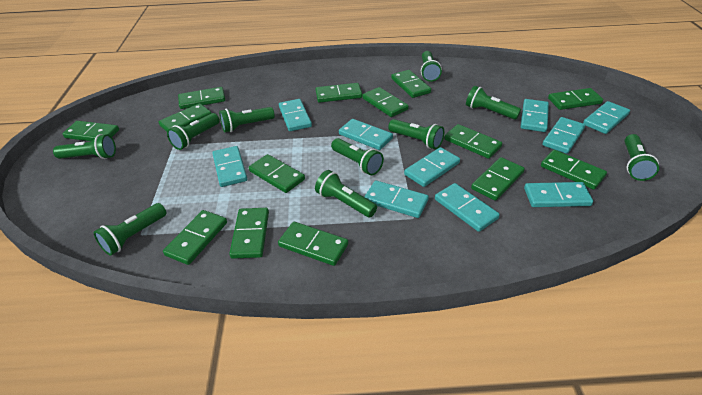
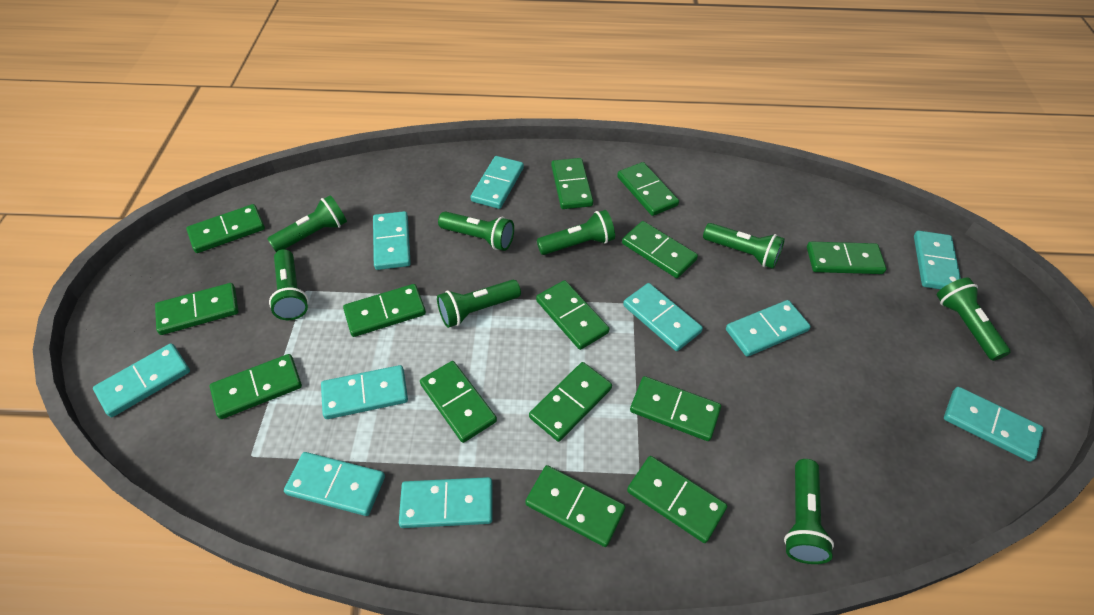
green flashlight: [53,134,116,159] [94,203,166,256] [167,113,220,150] [219,107,275,132] [315,170,377,217] [331,138,384,175] [388,119,444,149] [421,51,442,82] [466,86,521,120] [624,134,659,181] = 10 -> [267,195,347,252] [269,249,308,320] [437,280,521,328] [438,211,514,251] [537,210,615,255] [703,223,785,269] [784,459,834,564] [937,278,1010,361] = 8

